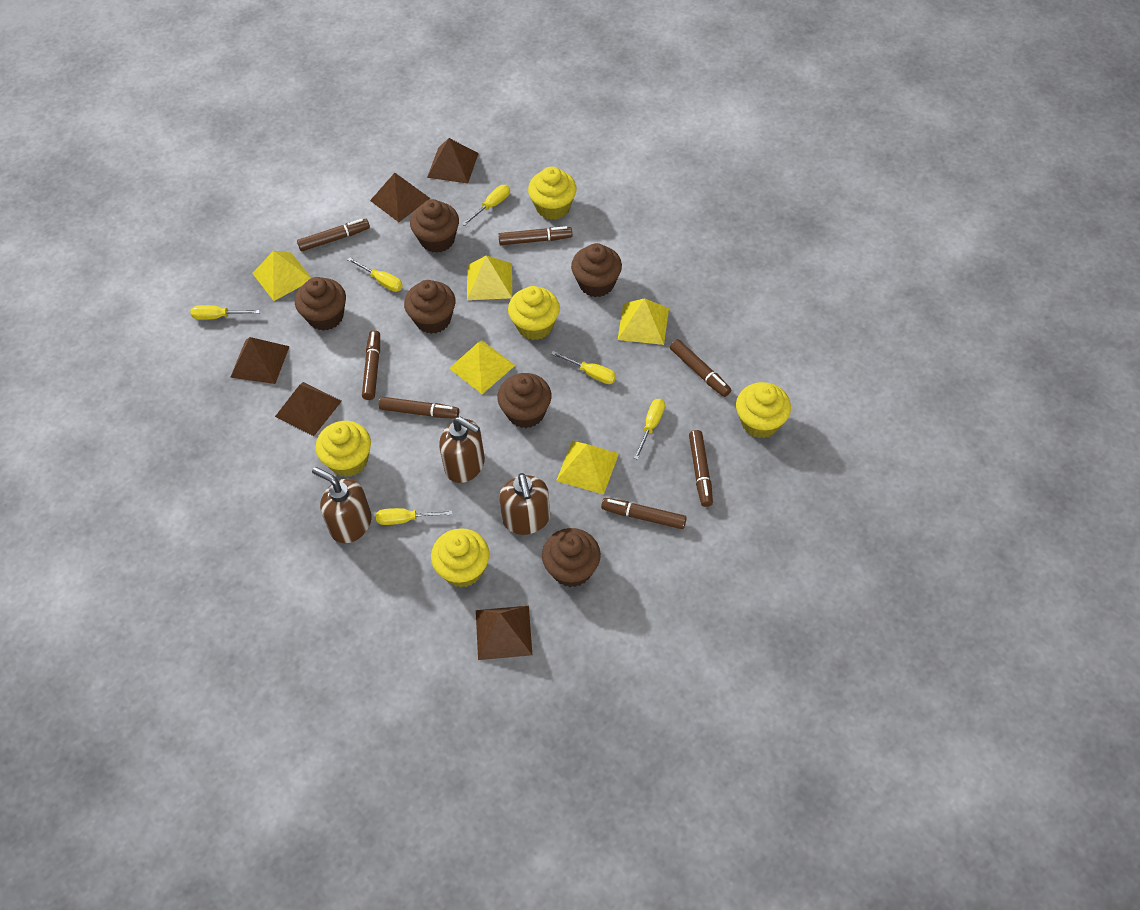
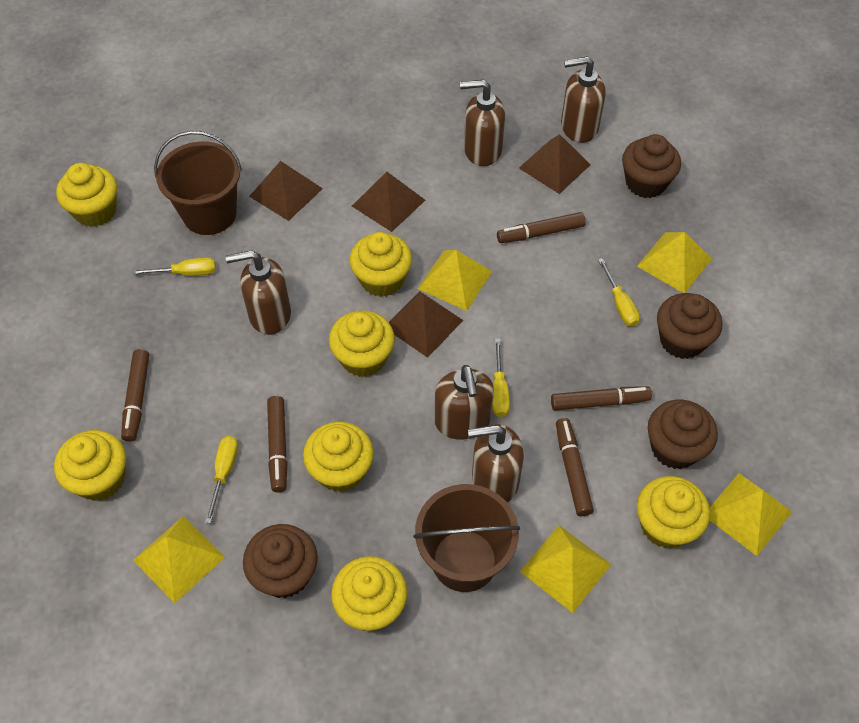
brown bucket: none = 0 -> [154,131,242,235] [413,484,520,592] = 2
brown cupcake: [295,277,346,331] [404,280,456,334] [410,199,459,253] [497,373,552,428] [542,528,601,587] [571,243,622,297] = 6 -> [243,524,318,598] [622,134,681,198] [648,400,718,469] [657,293,723,359] = 4
brown marker: [297,219,370,252] [362,330,380,400] [379,397,459,419] [498,226,572,245] [601,498,687,529] [670,339,731,397] [689,430,713,507] = 7 -> [121,349,149,442] [267,396,288,493] [497,212,586,243] [551,386,652,410] [556,418,594,516] = 5
brown pyramid: [230,337,290,384] [275,382,342,436] [370,173,431,222] [427,138,479,183] [476,606,532,660] = 5 -> [249,161,323,221] [352,172,425,232] [389,291,463,358] [519,134,591,194] = 4
brown soap dispenser: [312,467,372,543] [439,417,485,483] [499,473,550,535] = 3 -> [226,250,291,335] [435,365,494,440] [460,80,505,166] [468,424,524,502] [561,56,606,143] = 5
yellow cupcake: [316,421,371,477] [431,528,489,587] [508,286,560,340] [528,167,577,220] [736,382,791,438] = 5 -> [54,430,126,501] [56,163,117,227] [303,422,374,492] [329,310,395,377] [331,556,407,632] [350,232,412,297] [637,476,710,548] = 7
yellow screwdriver: [191,305,260,320] [348,258,403,292] [376,508,453,525] [462,185,510,226] [551,351,616,384] [634,399,665,460] = 6 -> [132,257,216,276] [205,436,238,523] [492,339,510,417] [598,258,640,327] = 4

